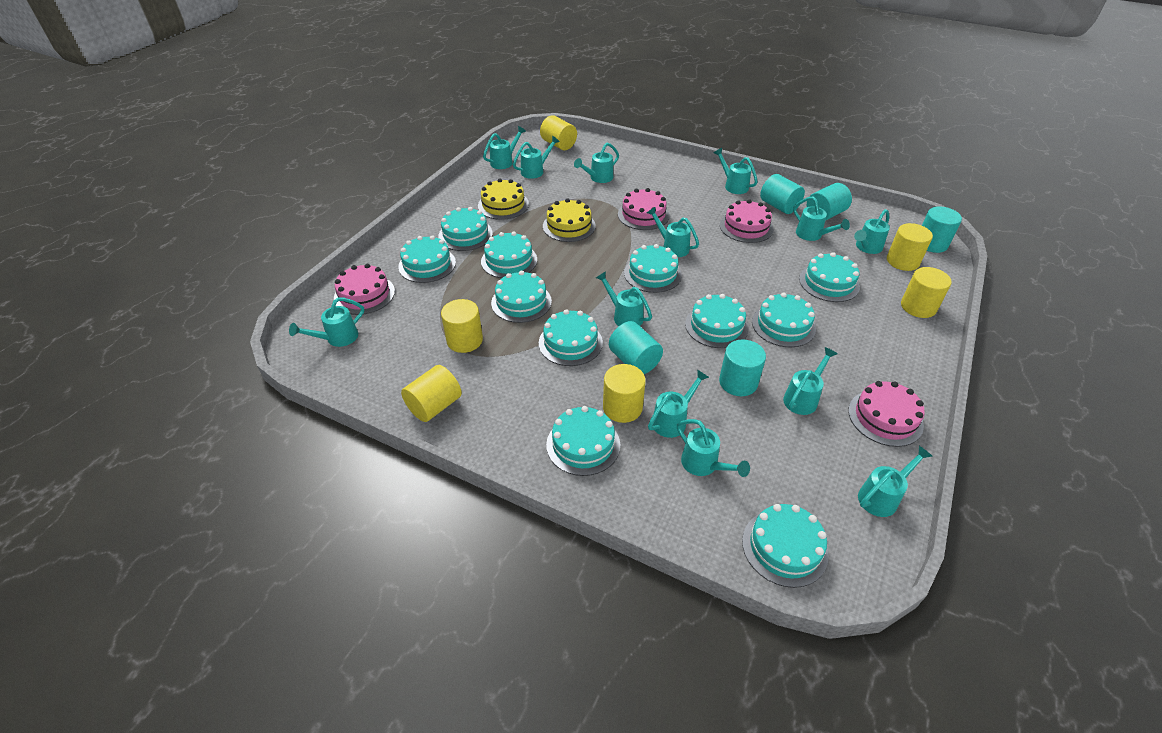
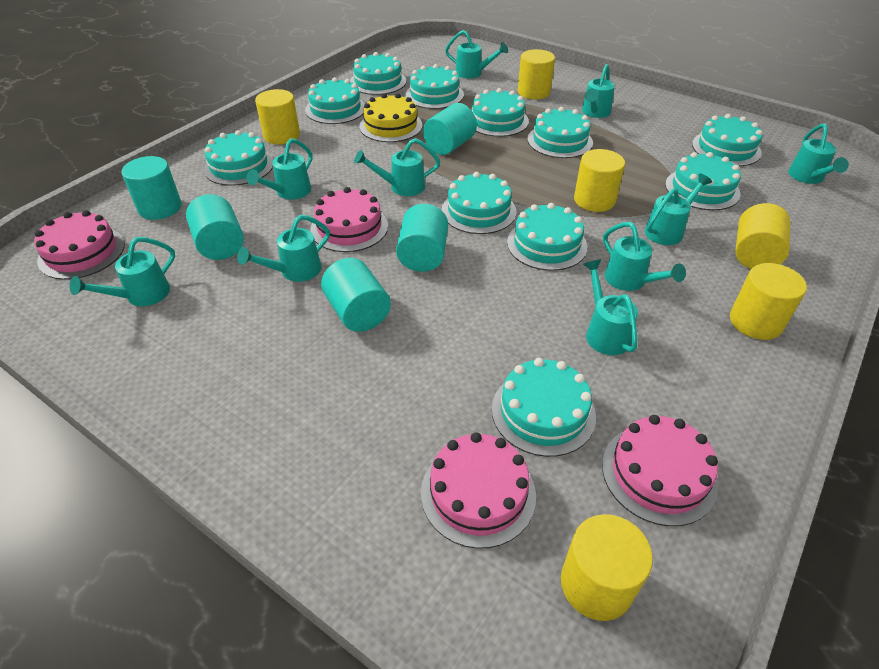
turquoise watering can: [289,297,364,347] [483,126,526,169] [513,136,560,179] [574,143,619,183] [596,271,652,326] [647,206,699,257] [648,369,709,438] [677,419,750,477] [714,148,758,194] [783,347,837,415] [793,196,850,241] [854,209,890,254] [858,446,933,517] = 13 -> [69,237,175,306] [237,215,330,282] [247,138,312,200] [354,138,440,196] [445,30,508,79] [582,64,615,118] [583,260,638,355] [603,222,686,291] [645,174,712,245] [788,123,849,184] = 10
yellow cake: [478,179,529,220] [543,198,596,242] = 2 -> [359,93,422,142] = 1

